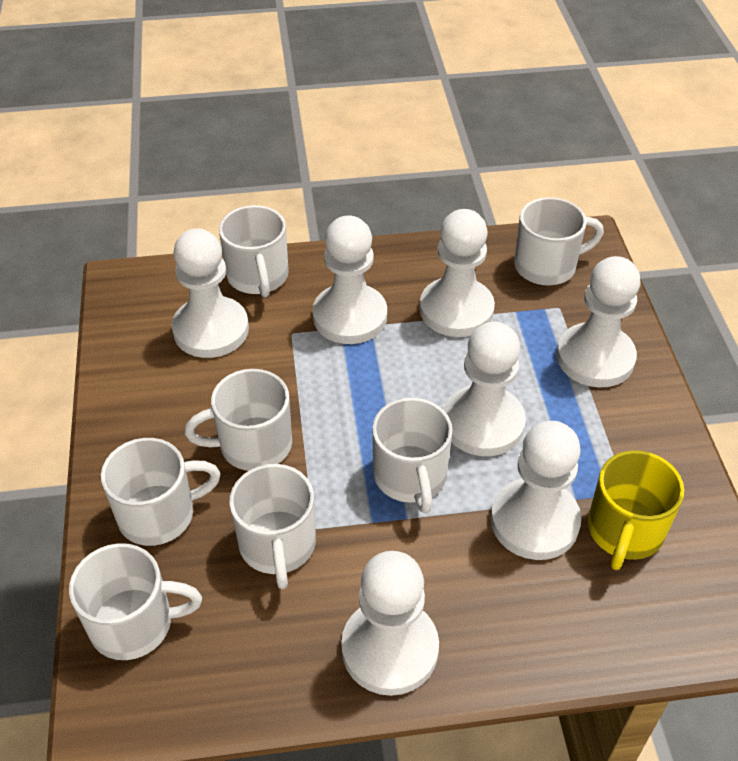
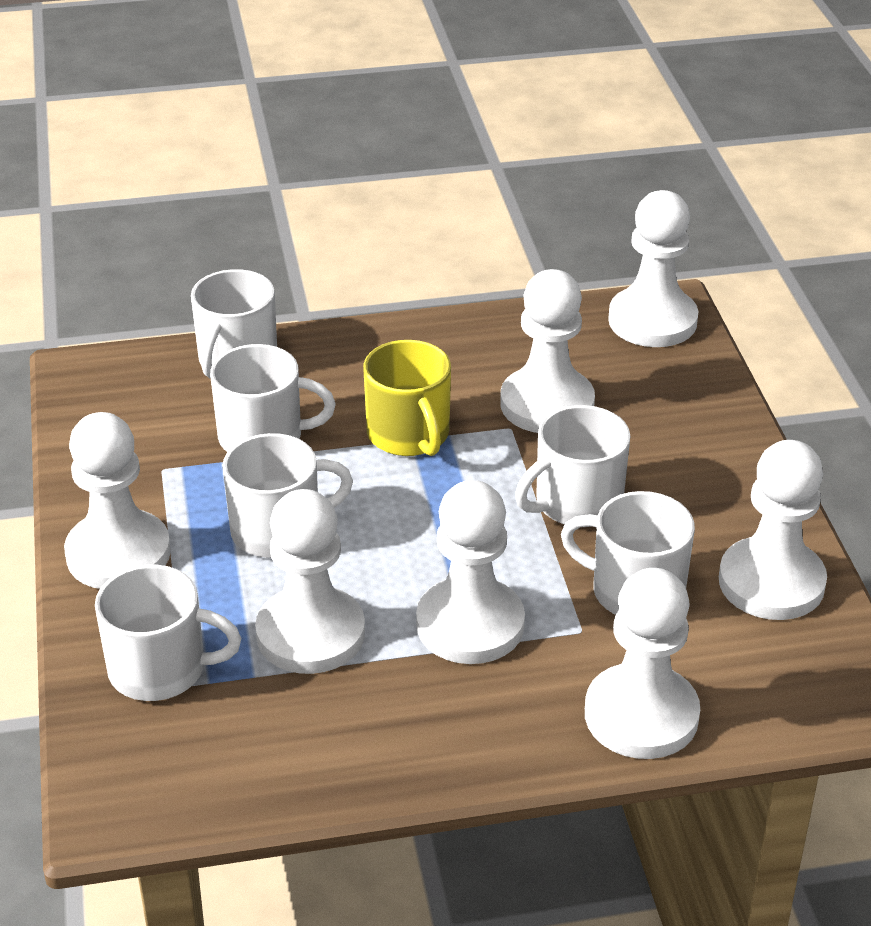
white mug: [69,543,202,660] [101,438,220,546] [184,369,292,471] [219,205,289,298] [229,464,316,589] [372,398,453,514] [514,197,604,286] = 7 -> [95,565,242,701] [191,269,277,379] [210,344,336,452] [222,433,353,558] [515,405,630,527] [561,491,695,615] = 6

